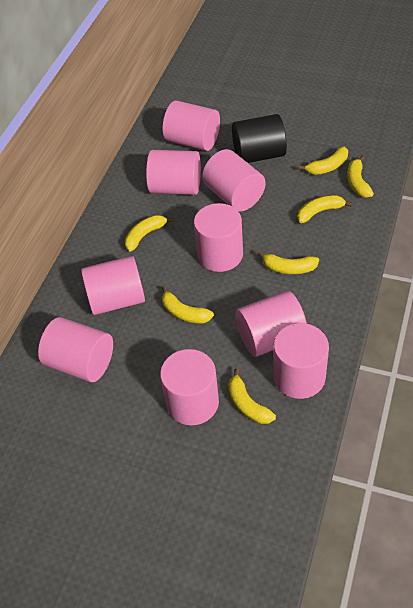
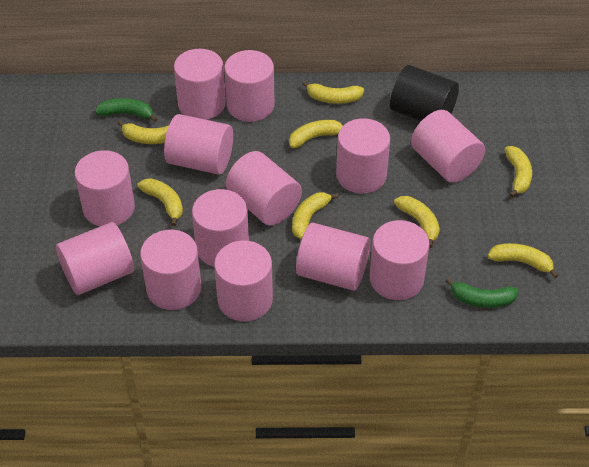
green banana: none = 0 -> [95,98,157,122] [445,277,519,308] = 2
pink cylinder: [38,317,113,382] [81,256,145,315] [146,150,201,195] [160,349,219,425] [163,100,220,151] [194,203,243,272] [202,149,266,212] [235,290,307,357] [273,323,329,399] = 9 -> [56,222,134,295] [75,150,135,226] [140,229,201,310] [164,114,233,175] [174,49,226,120] [192,189,249,267] [214,240,273,322] [224,50,275,122] [226,151,302,226] [296,223,370,291] [336,119,390,194] [370,220,430,300] [411,110,485,183] = 13
yellow banana: [125,215,174,252] [162,286,214,323] [228,368,276,424] [258,251,319,274] [297,195,352,223] [299,146,348,175] [347,156,374,198] = 7 -> [117,120,169,144] [137,178,183,226] [289,120,343,148] [292,192,339,239] [302,81,364,104] [394,196,440,248] [488,243,559,278] [504,146,532,198] = 8

